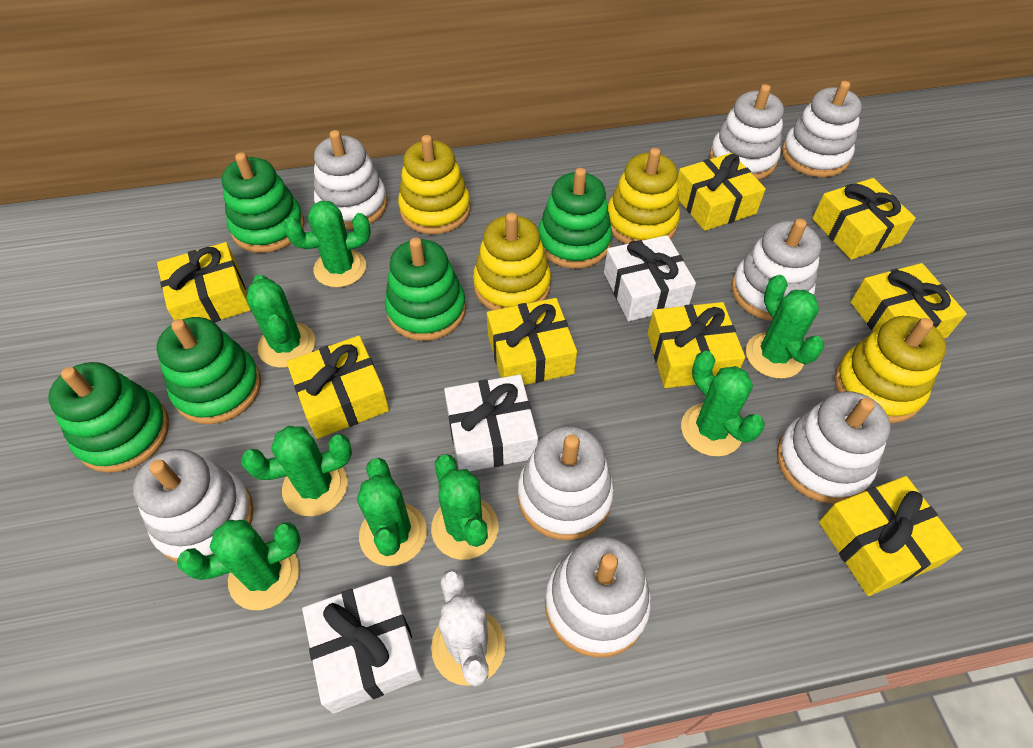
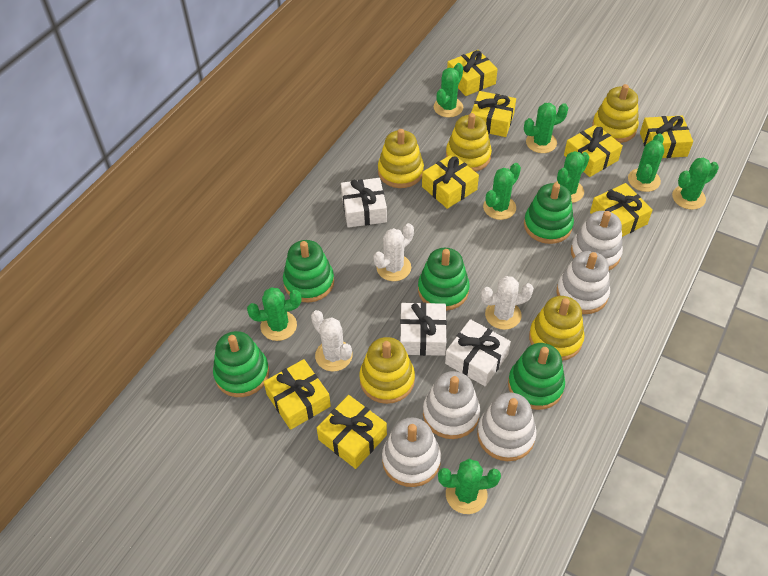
white cactus: [431,569,506,687] = 1 -> [311,310,353,371] [373,223,414,281] [481,276,534,330] = 3
white stacking toy: [133,449,254,563] [314,130,387,229] [518,426,614,540] [545,536,651,658] [709,84,784,180] [732,219,821,321] [777,391,890,504] [782,81,862,177] = 8 -> [382,417,441,487] [423,371,480,439] [477,393,536,461] [557,251,610,314] [571,211,623,270] = 5
yellow stacking toy: [398,135,471,234] [473,212,551,311] [608,148,680,244] [834,316,946,423] = 4 -> [359,337,415,404] [378,129,424,188] [446,113,492,172] [529,296,585,361] [592,84,639,143] = 5

